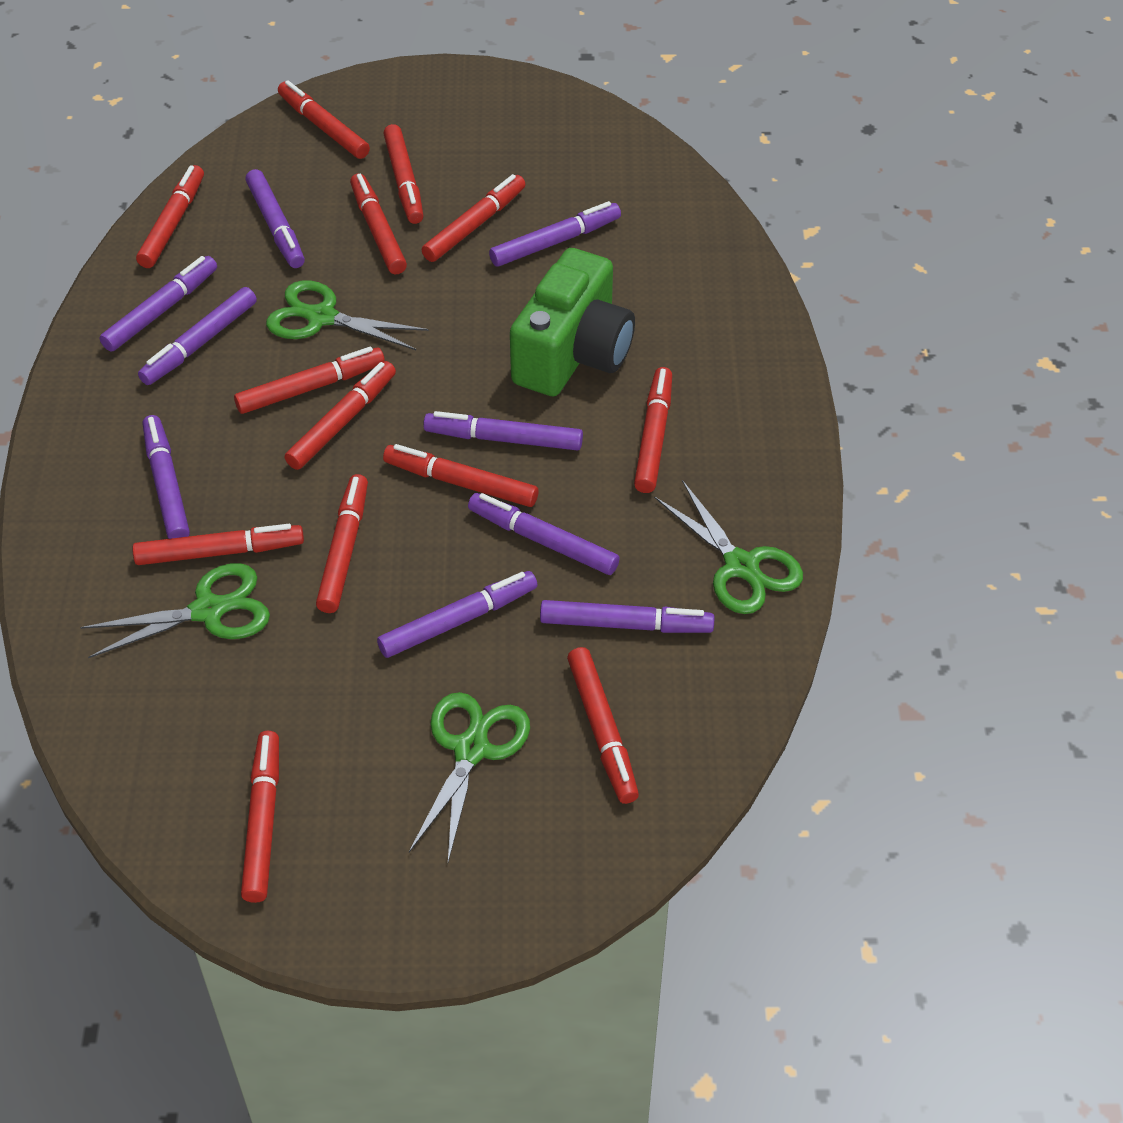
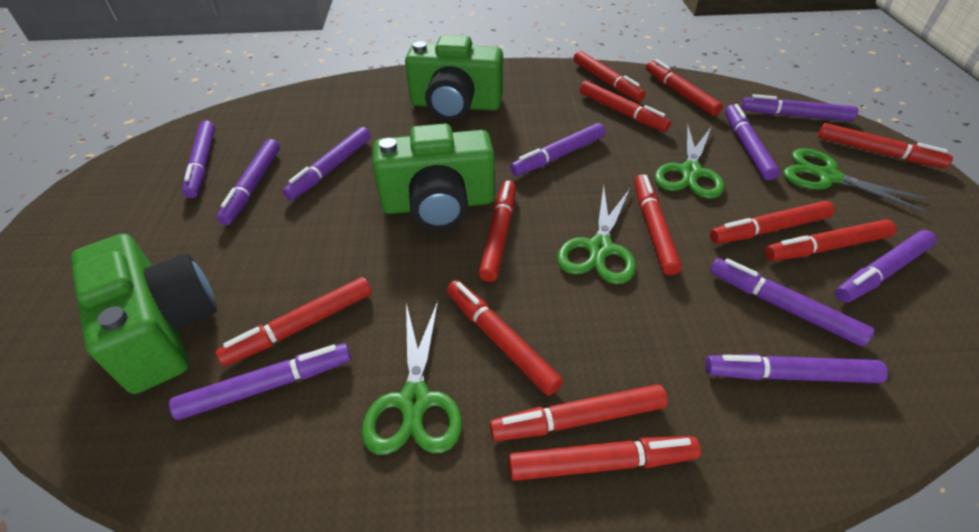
green camera: [510,248,635,397] = 1 -> [71,234,217,394] [373,124,495,230] [405,35,503,121] = 3
purple marker: [99,256,217,352] [138,287,257,385] [143,415,190,539] [245,169,305,268] [377,571,537,658] [423,411,583,451] [468,493,620,575] [489,201,621,267] [540,600,715,633] = 9 -> [169,343,351,420] [182,120,215,198] [217,139,280,225] [283,127,371,200] [510,123,605,176] [705,354,888,383] [710,258,874,347] [725,104,780,181] [741,94,858,121] [835,230,937,303] = 10
red marker: [132,524,304,565] [136,165,204,268] [234,347,385,414] [241,731,279,903] [278,80,370,159] [285,361,396,470] [316,474,368,613] [350,173,407,274] [383,124,424,224] [383,444,538,507] [422,174,525,262] [567,647,639,804] [634,367,672,493] = 13 -> [216,277,372,366] [447,280,563,396] [479,180,516,282] [490,384,668,441] [509,436,701,481] [573,51,645,101] [579,81,671,132] [634,174,682,275] [646,59,723,116] [710,201,835,244] [765,219,896,261] [818,123,953,168] = 12

